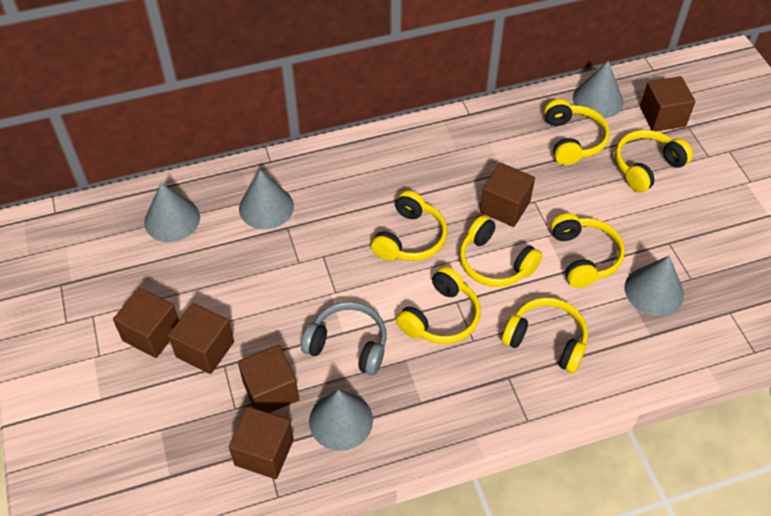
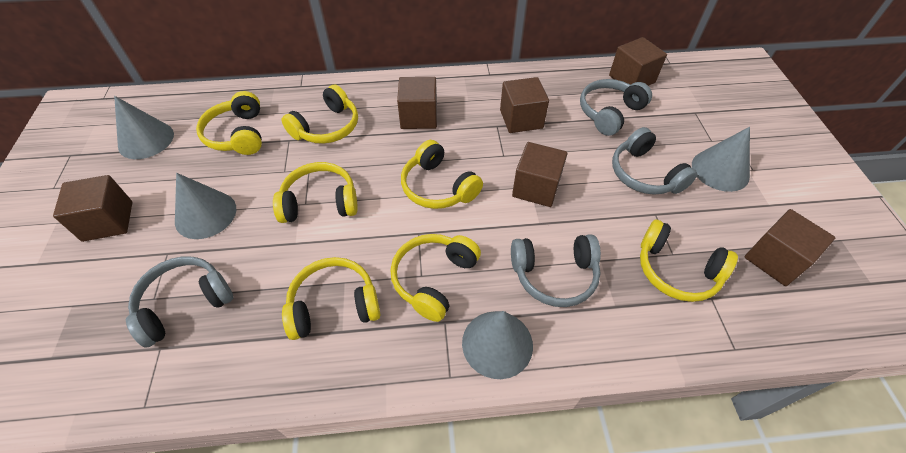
grey cone: [144,183,200,242] [239,170,294,229] [309,390,373,451] [573,61,623,118] [625,256,684,316] = 5 -> [114,96,174,159] [175,173,236,239] [462,311,533,379] [692,127,750,192] = 4
grey headphones: [301,302,387,375] = 1 -> [126,257,233,348] [511,234,601,307] [580,79,652,136] [612,127,697,195] = 4

